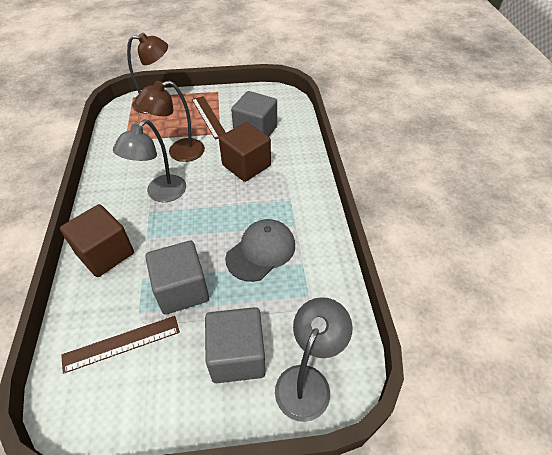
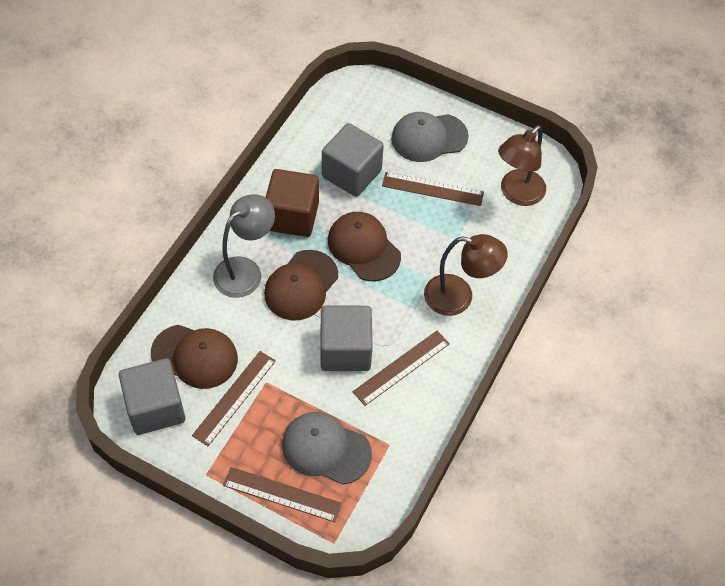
brown cap: none = 0 -> [151,325,238,389] [264,250,338,321] [328,212,401,281] = 3
brown cube: [60,204,134,277] [219,122,271,182] = 2 -> [265,169,319,237] = 1
brown ruler: [61,316,180,374] [192,96,226,140] = 2 -> [192,351,276,446] [223,467,342,522] [352,331,450,406] [382,172,484,206] = 4
grey cap: [225,219,295,282] = 1 -> [282,412,372,485] [391,112,469,162] = 2
grey lamp: [113,119,186,202] [275,297,353,422] = 2 -> [213,194,275,298] = 1

